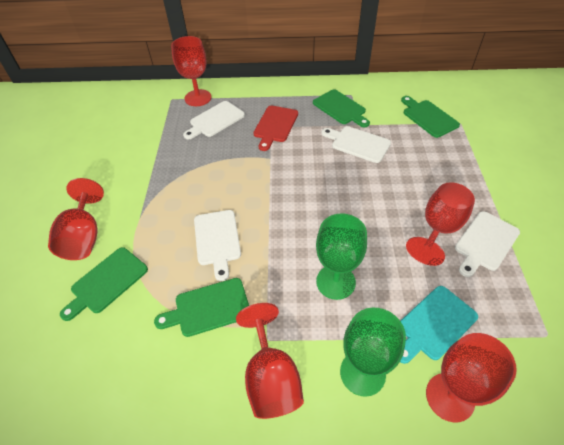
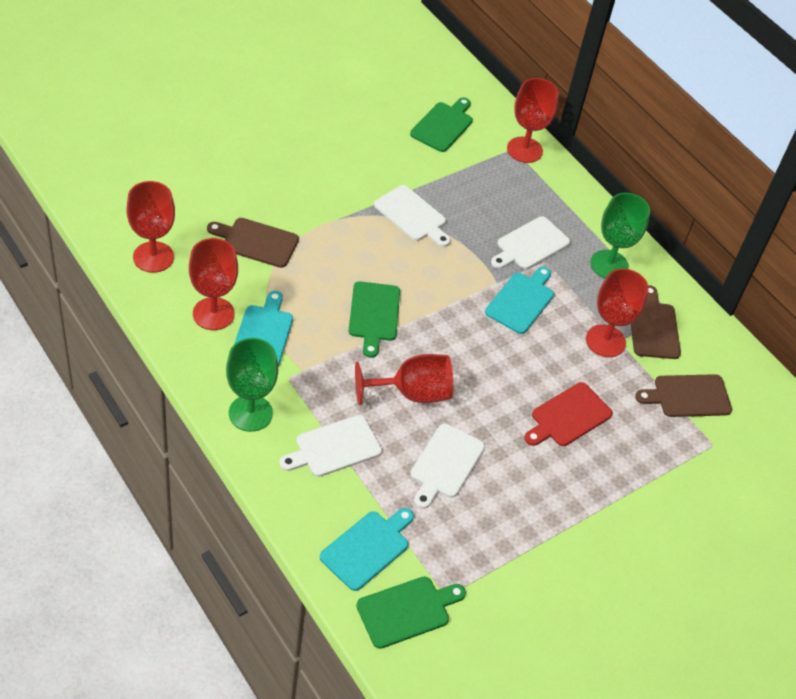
brown cutting board: none = 0 -> [207,218,299,268] [631,285,681,359] [635,374,732,417] = 3
green cutting board: [60,247,148,321] [154,278,249,337] [313,90,370,127] [401,96,460,138] = 4 -> [349,281,400,358] [356,576,466,649] [410,98,473,152] = 3
turquoise cutting board: [400,286,478,364] = 1 -> [234,291,293,367] [320,508,414,591] [485,267,554,334] = 3

